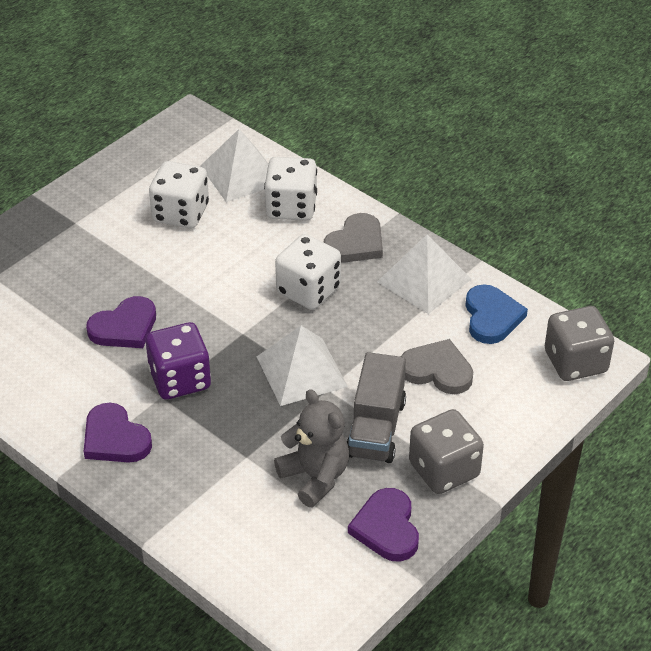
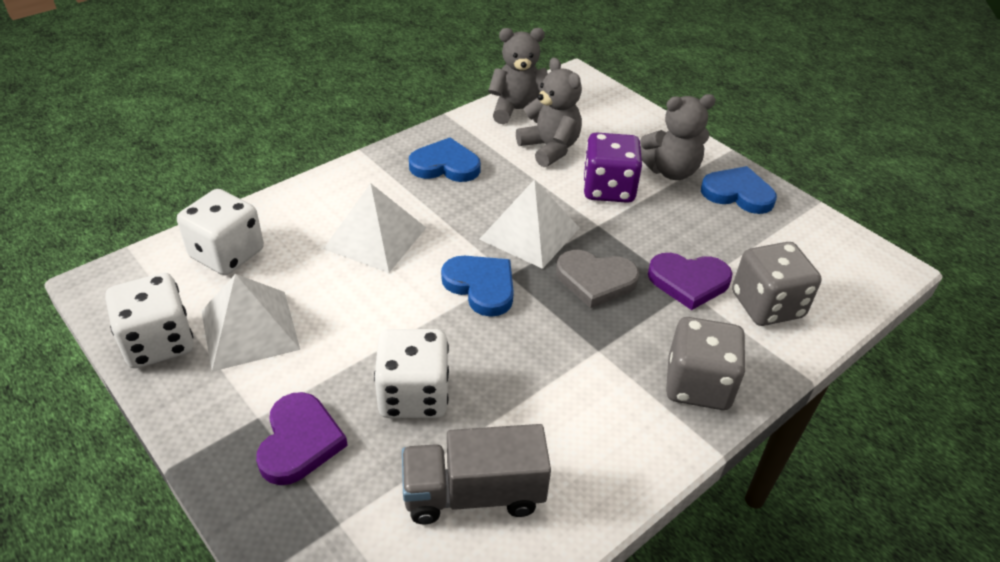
blue heart: [465,284,528,344] = 1 -> [409,138,481,182] [441,256,514,317] [701,166,777,214] = 3
grey heart: [324,213,383,263] [400,339,473,394] = 2 -> [556,250,639,308] = 1
grey teddy bear: [274,389,349,507] = 1 -> [488,28,548,124] [516,57,582,167] [640,94,716,180] = 3
purple heart: [84,403,152,463] [86,296,156,348] [348,488,419,562] = 3 -> [256,392,348,485] [648,253,733,310] = 2

